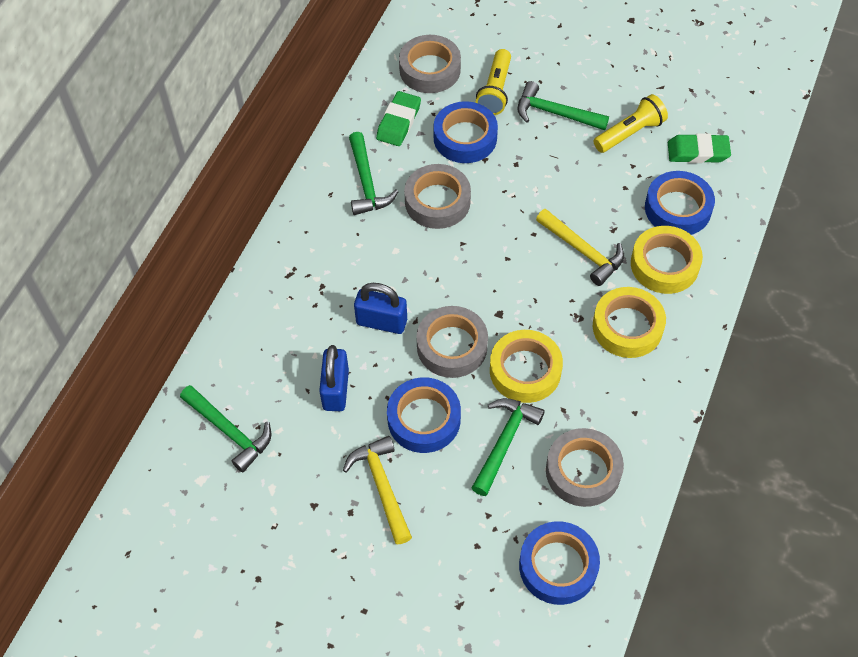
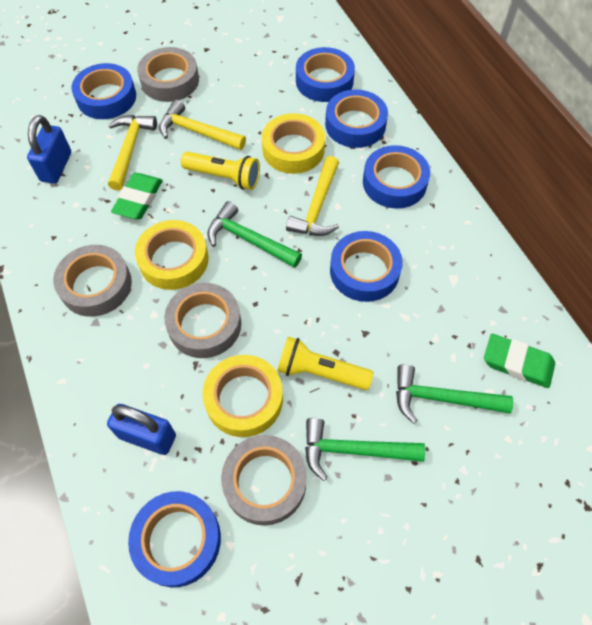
blue tape: [387,377,461,453] [433,101,498,163] [519,521,600,605] [645,171,715,235] = 4 -> [72,63,136,119] [128,491,221,587] [296,47,355,102] [325,89,388,148] [330,231,403,302] [363,145,430,209] = 6
green hammer: [180,385,271,472] [349,132,398,215] [472,398,545,496] [517,81,609,130] = 4 -> [207,201,302,268] [305,418,426,481] [396,364,513,424] = 3
yellow hammer: [343,436,412,544] [536,209,624,286] = 2 -> [108,115,157,191] [159,99,246,150] [286,156,339,236] = 3

